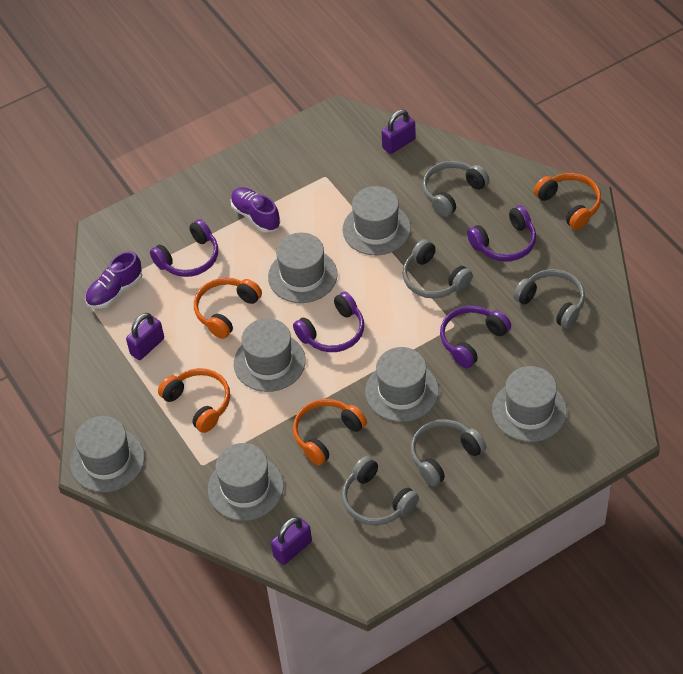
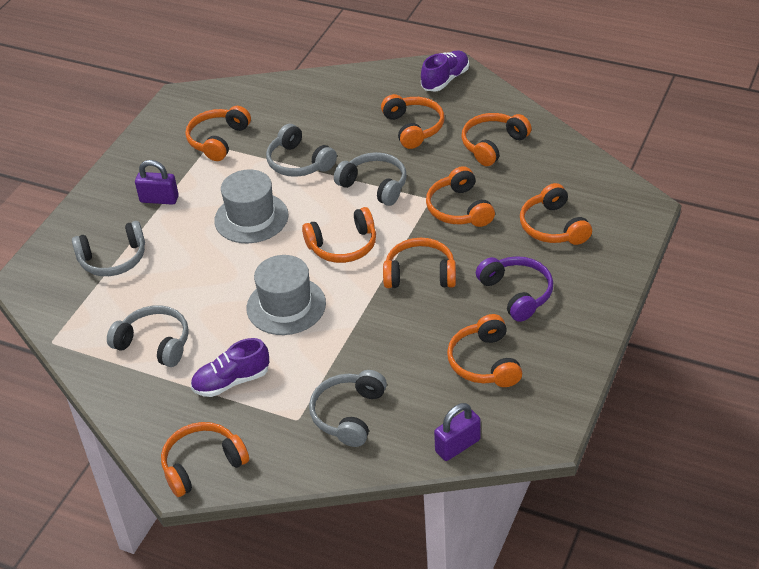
grey hat: [70,416,145,492] [208,443,284,521] [234,318,306,392] [268,233,338,303] [342,186,411,255] [365,347,439,422] [492,366,567,442] = 7 -> [214,169,288,243] [246,255,326,335] = 2
orange headphones: [158,368,230,433] [194,277,262,339] [293,399,367,466] [534,173,601,230] = 4 -> [161,422,249,497] [185,106,251,161] [302,207,376,263] [381,94,444,149] [383,238,456,288] [426,166,495,227] [447,314,522,387] [461,113,532,166] [520,183,592,245] = 9
purple headphones: [150,219,218,277] [293,292,364,352] [440,306,511,368] [467,205,536,261] = 4 -> [476,256,553,322] = 1
purple padlock: [126,313,164,360] [271,517,312,565] [381,110,416,154] = 3 -> [135,160,179,205] [434,403,480,461] = 2

